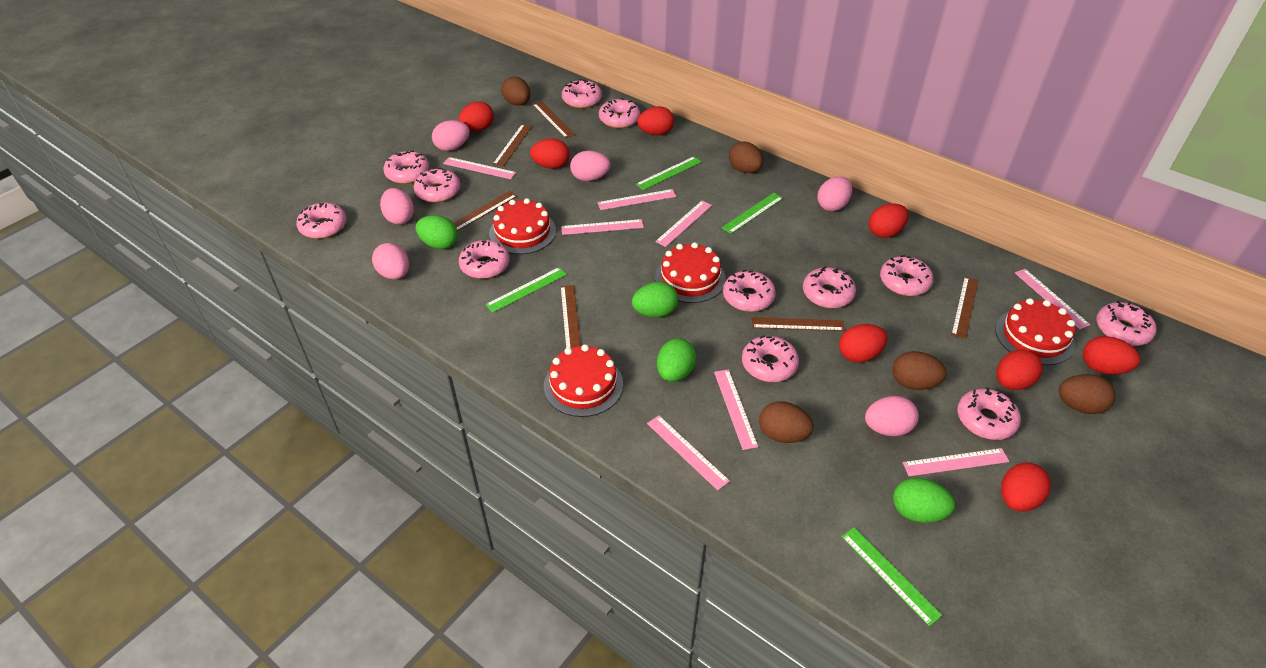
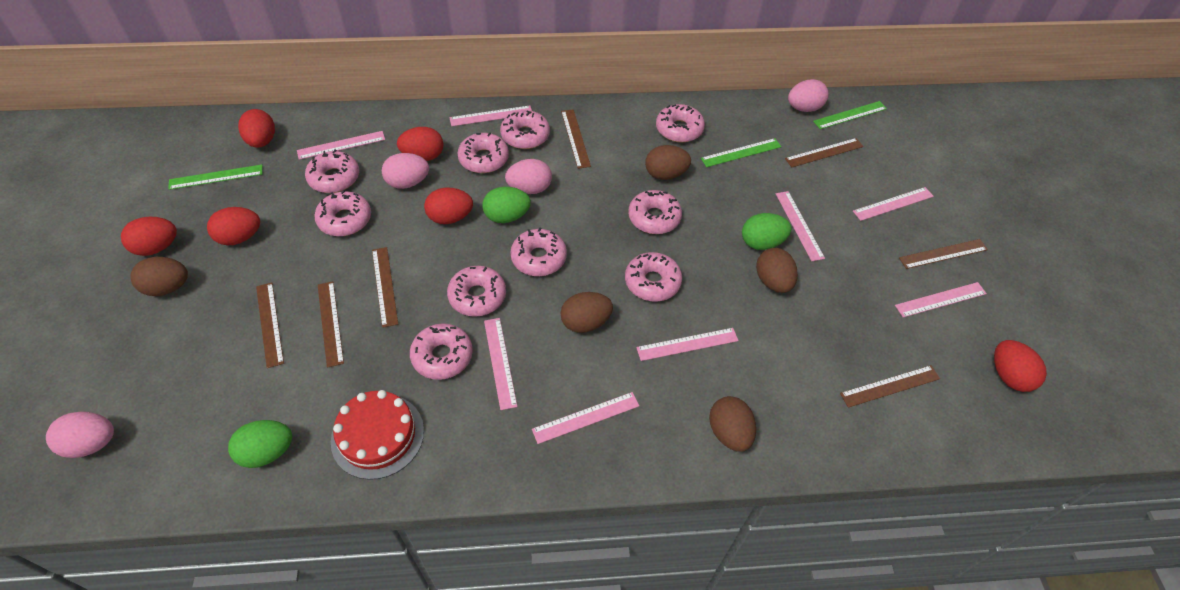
brown ruler: [453,191,517,231] [493,124,532,167] [532,101,575,138] [560,285,581,348] [751,317,845,331] [951,277,978,339] = 6 -> [256,282,284,368] [318,281,344,368] [372,247,398,328] [561,109,591,169] [785,138,864,167] [840,365,940,408] [899,239,988,269] = 7
green egg: [416,215,458,249] [632,282,678,317] [657,338,696,382] [893,478,955,523] = 4 -> [228,420,292,468] [482,187,531,223] [742,213,791,250] = 3
green ruler: [485,267,567,313] [636,156,701,190] [722,193,783,234] [842,527,942,626] = 4 -> [168,164,263,190] [701,138,781,167] [813,101,887,129] = 3
pink donut: [296,203,347,239] [384,150,429,184] [414,168,460,203] [459,240,510,279] [562,79,602,108] [599,98,640,128] [723,270,776,312] [742,335,799,382] [803,266,856,308] [880,255,933,296] [957,387,1021,440] [1096,301,1157,346] = 12 -> [305,149,359,193] [314,190,371,236] [410,323,473,380] [447,266,506,317] [457,132,509,173] [500,110,550,149] [510,228,567,276] [625,252,682,302] [628,190,682,234] [656,104,705,143] = 10
pink egg: [372,243,409,279] [380,188,414,225] [432,120,470,151] [570,151,610,181] [817,176,852,211] [865,396,919,436] = 6 -> [46,411,114,458] [382,153,429,189] [505,159,552,194] [788,79,829,112] = 4
red cake: [489,198,556,254] [544,344,623,417] [655,242,726,303] [995,298,1075,365] = 4 -> [331,390,424,480] = 1
red egg: [459,102,494,131] [530,138,570,169] [637,106,674,135] [839,324,888,363] [869,203,909,238] [996,349,1043,390] [1001,463,1051,512] [1083,336,1140,375] = 8 -> [121,216,177,256] [207,207,260,245] [238,109,275,148] [397,127,443,161] [424,188,473,224] [994,340,1047,392] = 6

